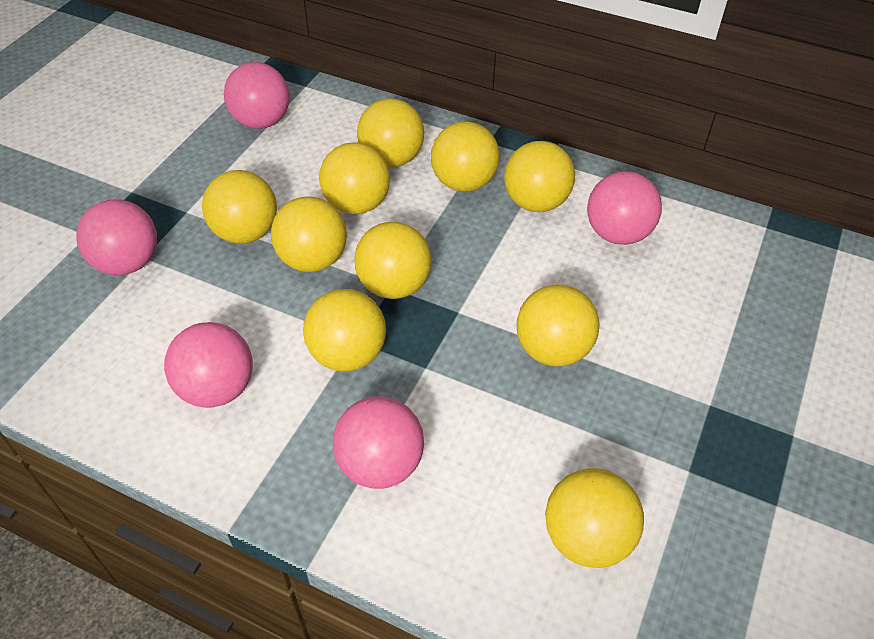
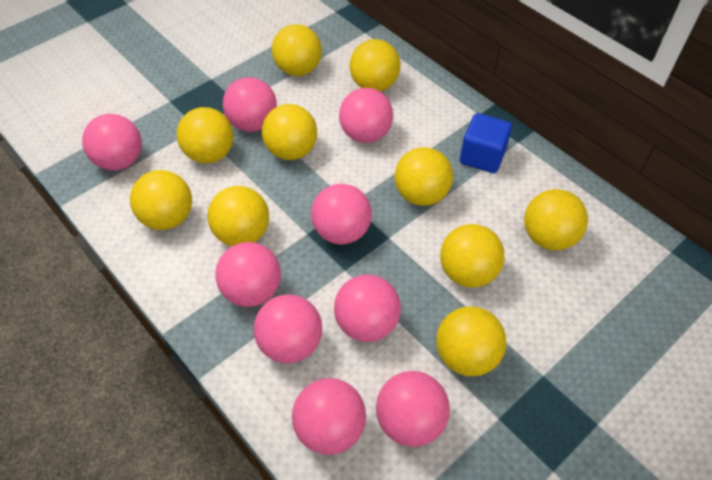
blue cube: none = 0 -> [460,113,512,173] = 1
pink ball: [76,199,157,275] [164,322,253,408] [224,62,289,129] [333,396,424,489] [587,171,662,245] = 5 -> [82,114,142,171] [215,242,281,307] [223,77,277,132] [254,294,322,363] [292,378,366,455] [311,184,372,244] [334,275,401,342] [339,88,393,143] [376,371,450,447] = 9

